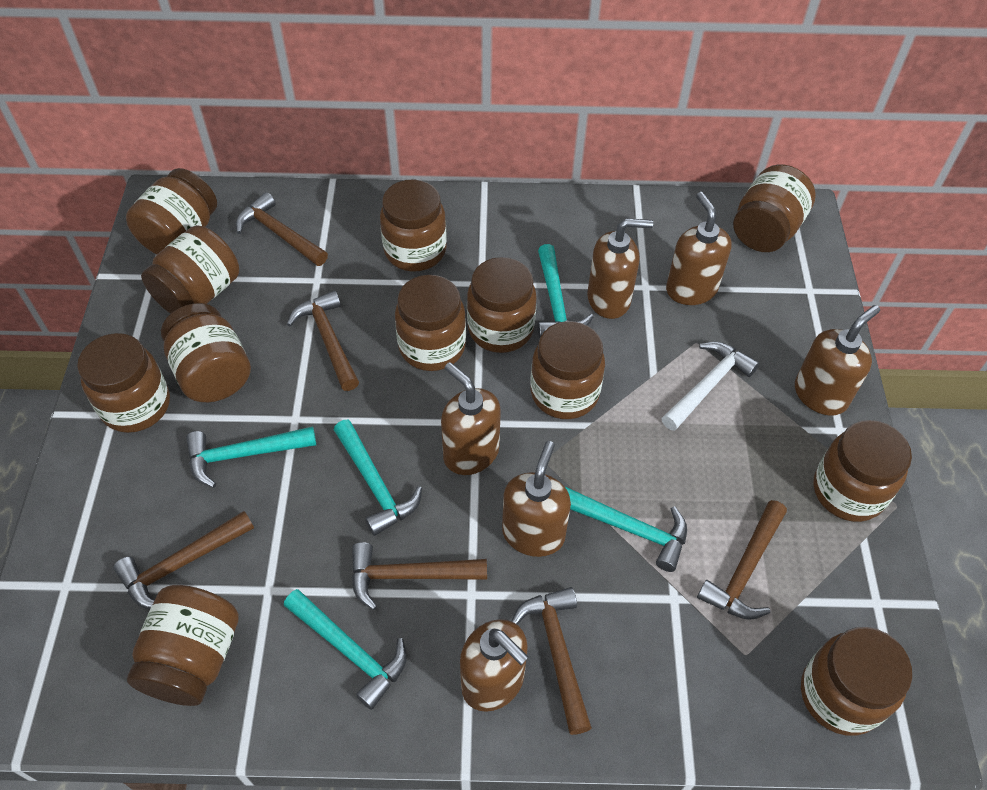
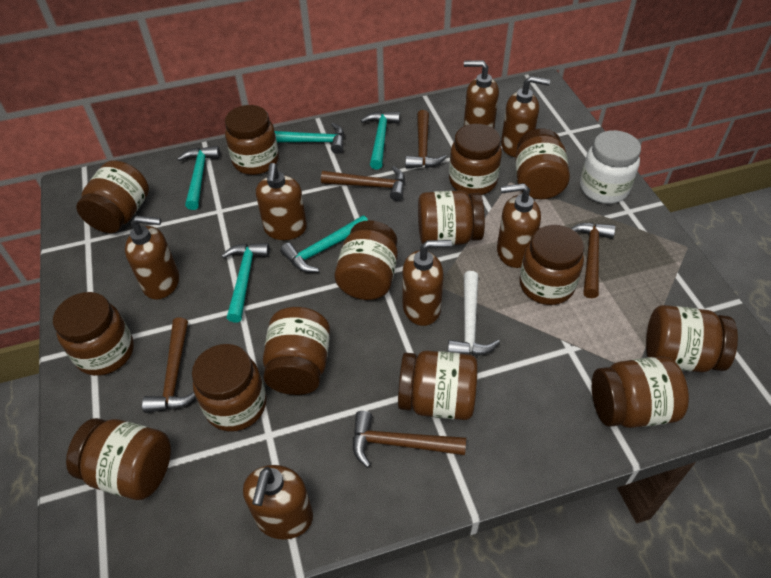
brown hammer: [113,511,254,609] [236,192,328,266] [287,291,359,391] [351,542,487,610] [512,587,592,735] [697,500,787,620] = 6 -> [142,317,196,413] [321,166,405,201] [352,411,466,468] [405,110,447,169] [571,223,616,298] = 5
brown jar: [77,333,170,433] [126,168,217,255] [127,585,239,706] [141,225,239,313] [161,303,251,402] [380,179,447,271] [395,275,466,371] [467,257,537,353] [531,321,605,419] [733,164,816,252] [801,627,912,736] [813,420,912,522] = 12 -> [53,292,134,376] [66,418,171,500] [76,160,149,233] [192,344,267,432] [225,105,279,175] [263,307,330,395] [335,220,398,300] [398,351,478,420] [418,190,485,245] [449,124,502,195] [515,129,570,199] [519,225,584,305] [592,356,689,428] [646,305,738,372] = 14
brown soap dispenser: [441,362,501,475] [460,619,528,712] [502,441,571,557] [587,218,653,319] [666,192,732,305] [795,305,880,416] = 6 -> [125,215,179,300] [243,465,313,540] [256,163,307,240] [402,240,452,326] [464,60,499,128] [497,183,541,268] [501,76,550,157] = 7
white jar: none = 0 -> [580,130,641,204] = 1

